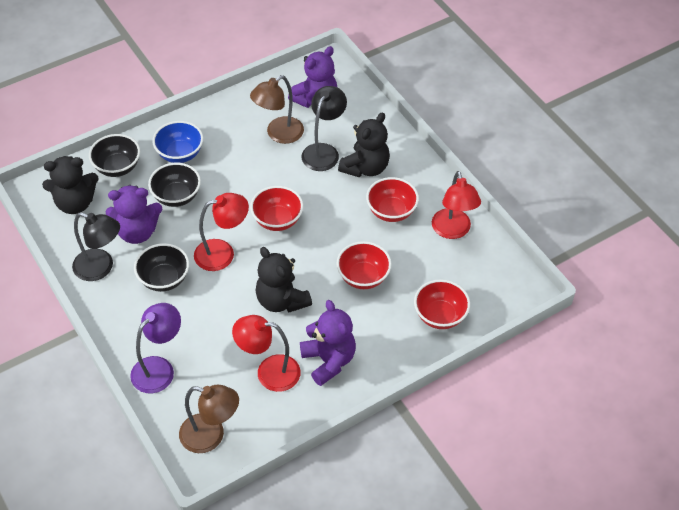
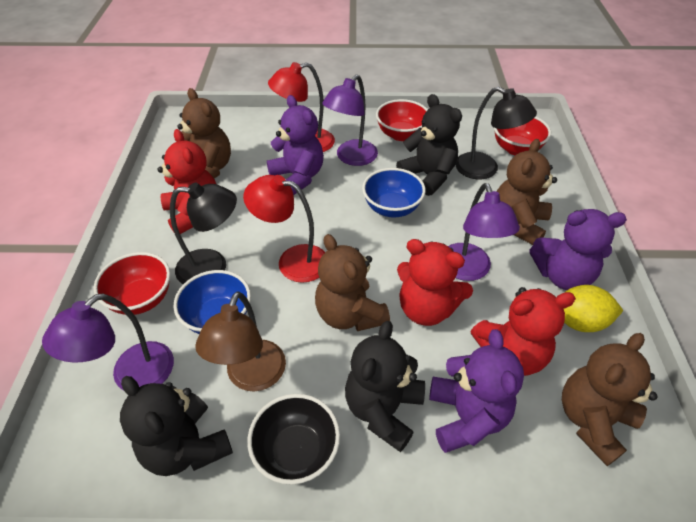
black bowl: [89,134,140,177] [134,243,189,292] [148,163,201,207] = 3 -> [247,394,340,485] = 1
blue bowl: [152,121,203,163] = 1 -> [174,270,251,334] [362,168,426,218] = 2
brown lamp: [179,385,239,453] [250,75,304,144] = 2 -> [195,291,286,392] = 1
brown teddy bear: none = 0 -> [177,88,231,179] [315,234,390,331] [497,139,557,245] [562,333,657,466] = 4
purple lamp: [130,303,181,393] = 1 -> [42,293,174,391] [322,75,378,166] [448,183,520,281] = 3
red bowl: [250,186,303,231] [336,241,392,289] [366,177,419,222] [414,279,470,329] = 4 -> [94,252,170,315] [376,99,428,141] [494,117,551,155] = 3
red lamp: [194,193,249,271] [232,315,301,392] [432,171,481,239] = 3 -> [243,175,325,283] [268,62,335,152] = 2
red teddy bear: none = 0 -> [157,129,216,234] [397,239,473,326] [470,287,576,376] = 3
yellow lemon: none = 0 -> [564,285,624,332] = 1

